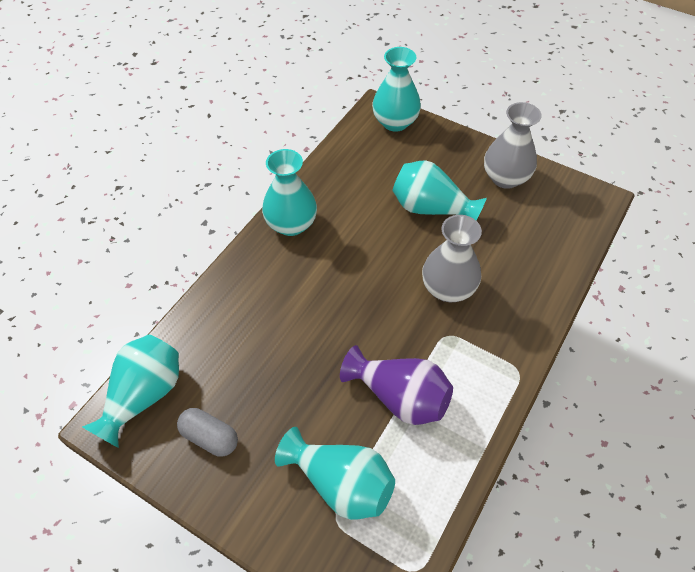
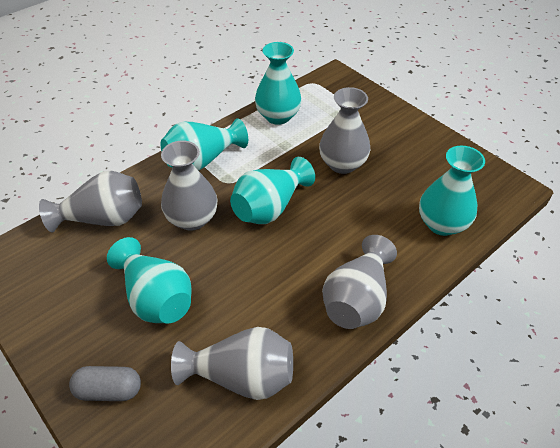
grey vase: [422,215,482,302] [484,102,542,189] = 2 -> [39,171,142,232] [161,141,218,231] [171,327,293,400] [319,87,370,174] [322,235,397,329] = 5
purple vase: [340,345,453,425] = 1 -> none = 0

